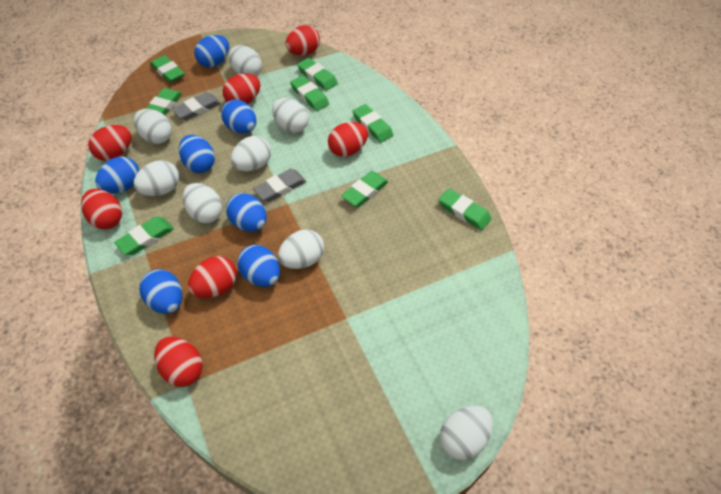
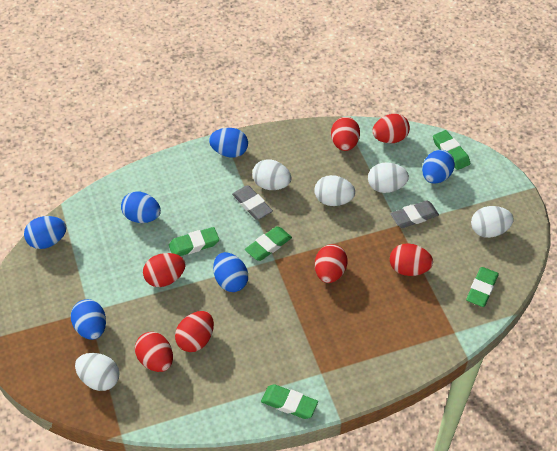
blue egg: [95,157,139,194] [139,269,183,314] [179,135,215,173] [194,35,229,67] [221,100,256,134] [226,193,267,231] [237,245,280,287] = 7 -> [24,216,67,249] [71,299,106,340] [121,191,161,223] [209,128,248,158] [213,252,248,292] [422,150,455,184] = 6
green eraser: [114,216,174,255] [146,88,182,115] [150,55,185,83] [290,76,329,111] [297,58,338,91] [341,171,388,207] [353,104,393,143] [439,189,492,230] = 8 -> [169,227,219,256] [245,226,292,261] [261,384,318,419] [433,130,470,170] [466,267,499,307] = 5
white egg: [133,160,179,196] [134,109,172,144] [183,183,222,223] [229,45,262,76] [231,136,271,172] [272,98,309,133] [278,229,324,269] [440,406,493,460] = 8 -> [75,353,120,391] [252,159,292,190] [314,175,355,206] [368,162,409,193] [471,206,514,238] = 5

